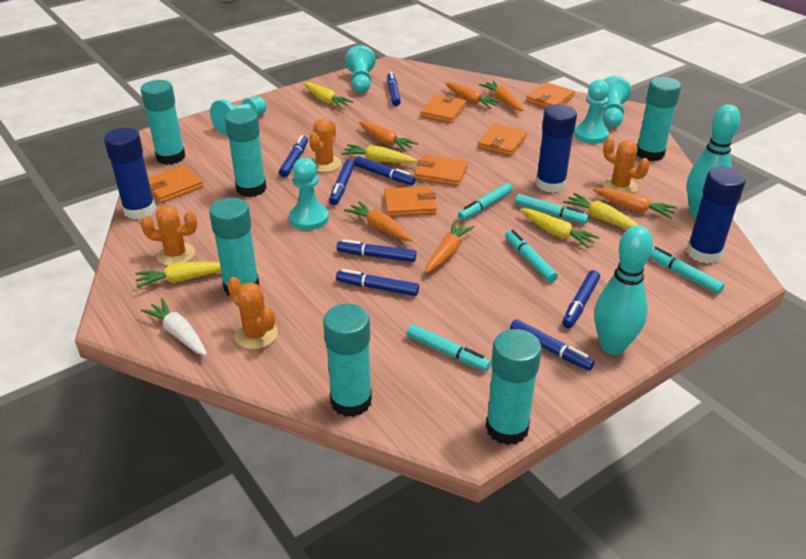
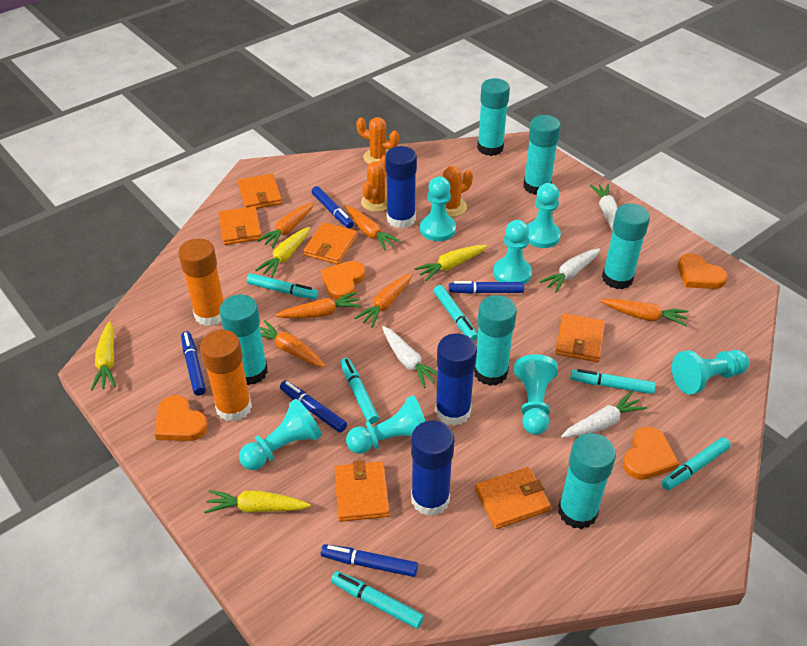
blue marker: [279,135,308,177] [329,160,354,205] [336,239,417,262] [336,269,419,296] [354,156,416,185] [387,72,401,106] [510,319,595,371] [562,270,600,328] = 8 -> [181,331,206,396] [280,380,347,433] [312,186,354,228] [321,544,418,577] [449,281,524,294] = 5
orange cactus: [141,205,197,266] [227,277,278,349] [309,119,341,172] [603,138,650,194] = 4 -> [356,117,399,164] [361,155,387,212] [434,166,473,217] = 3
orange glue stick: none = 0 -> [178,238,224,326] [200,330,252,422] = 2
orange heart: none = 0 -> [155,395,208,441] [321,261,365,300] [623,427,679,480] [678,253,728,289] = 4
turquoise bowling pin: [594,225,653,355] [687,104,741,218] = 2 -> none = 0
turquoise marker: [407,324,491,371] [458,183,513,220] [505,230,558,282] [515,194,589,224] [650,247,725,294] = 5 -> [247,273,318,299] [331,571,424,629] [340,358,379,424] [434,285,478,341] [570,369,656,394] [661,437,731,490] = 6
turquoise pawn: [210,96,267,134] [289,158,329,230] [345,45,375,93] [574,80,609,144] [603,76,631,128] = 5 -> [239,399,322,470] [346,395,425,454] [420,176,456,241] [493,220,532,284] [514,354,558,435] [527,183,561,248] [672,350,749,395] = 7
white carrot: [140,298,207,356] = 1 -> [382,326,438,388] [540,248,600,293] [561,392,647,438] [590,184,617,230] = 4
yellow carrot: [135,262,221,288] [304,82,354,108] [341,144,417,163] [520,208,600,248] [563,193,638,229] = 5 -> [91,321,116,391] [204,490,311,513] [255,227,310,278] [414,245,487,281] = 4

